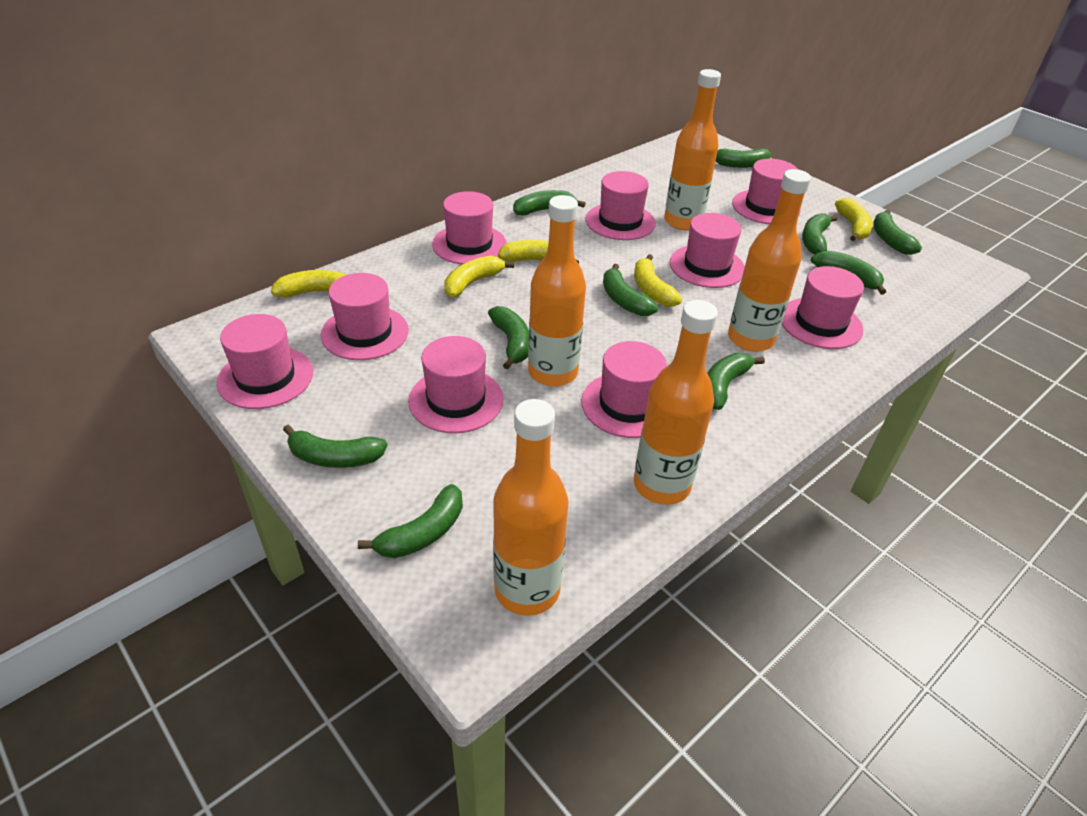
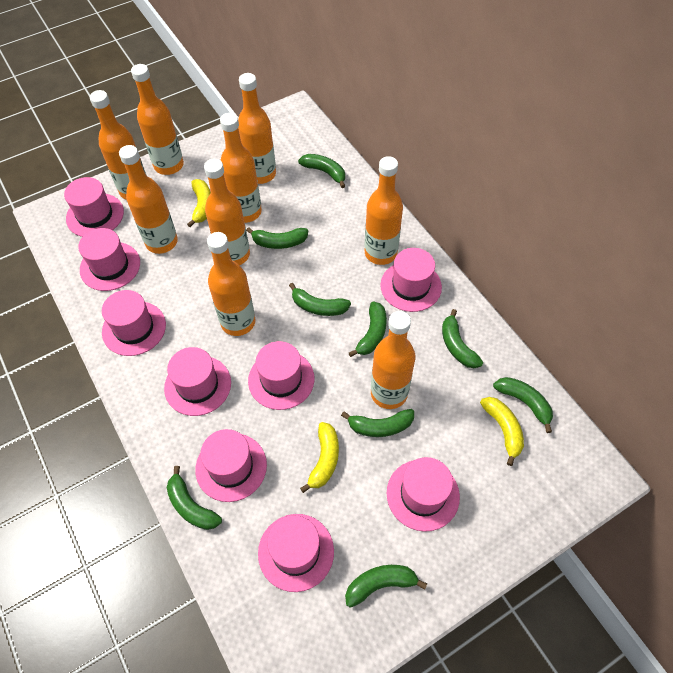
green banana: [283,425,388,468] [358,484,463,558] [488,306,529,370] [513,190,586,216] [603,264,658,316] [707,353,765,410] [715,148,771,168] [802,213,838,254] [811,251,886,295] [873,210,922,255] = 10 -> [167,466,222,530] [246,227,308,249] [289,283,351,316] [298,154,345,188] [341,409,414,437] [345,565,427,608] [349,302,387,357] [442,309,483,368] [493,377,553,433] = 9
orange bottle: [493,399,569,616] [528,195,586,386] [634,300,718,505] [664,69,721,230] [728,169,811,352] = 5 -> [90,90,147,200] [119,145,178,254] [131,64,184,175] [204,159,250,265] [207,232,255,336] [220,113,262,223] [238,73,276,184] [365,156,403,265] [371,311,416,409] = 9
yellow banana: [271,270,347,298] [444,255,514,298] [498,240,579,264] [634,254,682,307] [835,198,873,241] = 5 -> [187,179,211,227] [300,422,339,493] [480,397,524,466] = 3

